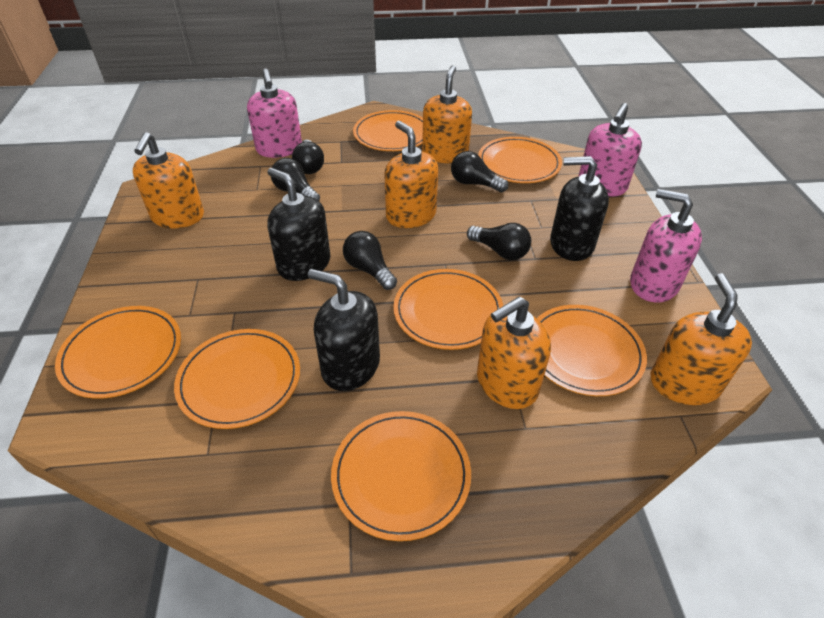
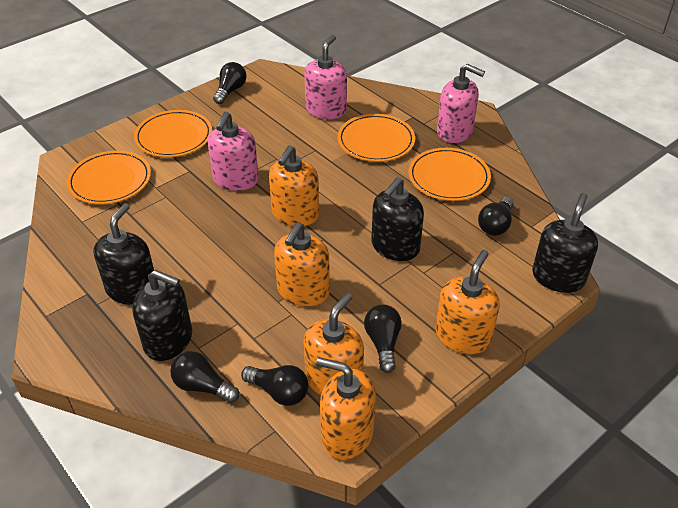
black soap dispenser: [267,168,331,281] [308,269,380,391] [550,156,609,261] = 3 -> [93,203,154,305] [132,270,192,361] [371,177,424,261] [532,193,598,293] = 4
orange plate: [55,306,181,399] [174,329,300,429] [331,411,471,541] [353,110,423,151] [394,269,503,350] [478,137,562,183] [537,305,647,396] = 7 -> [67,151,151,204] [134,110,212,157] [338,114,415,162] [409,148,491,201] = 4

